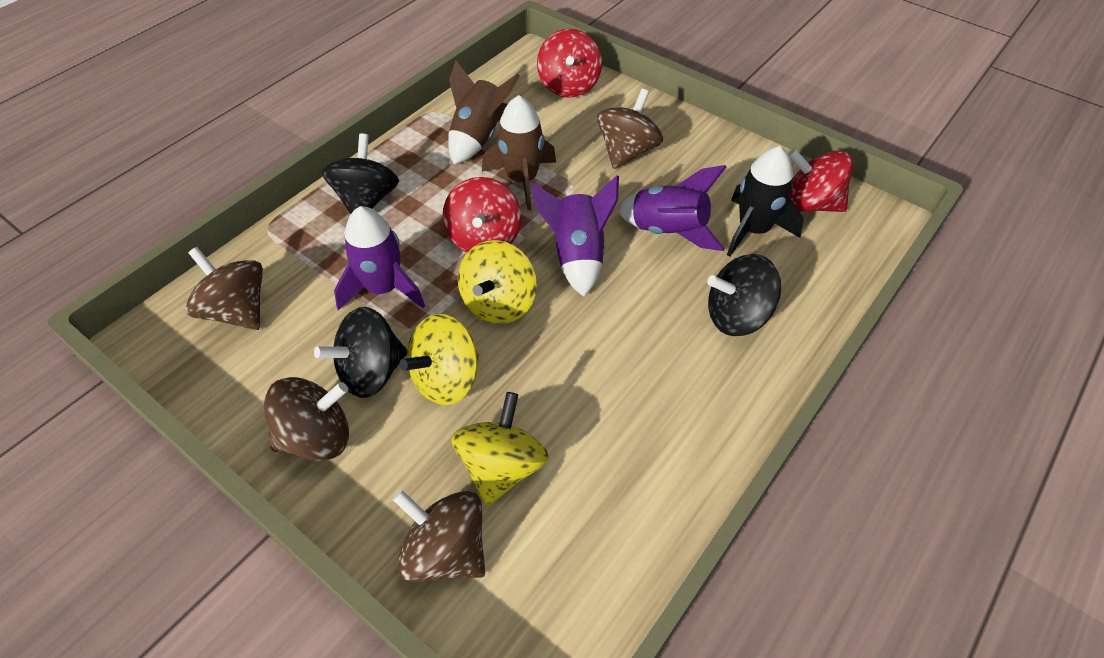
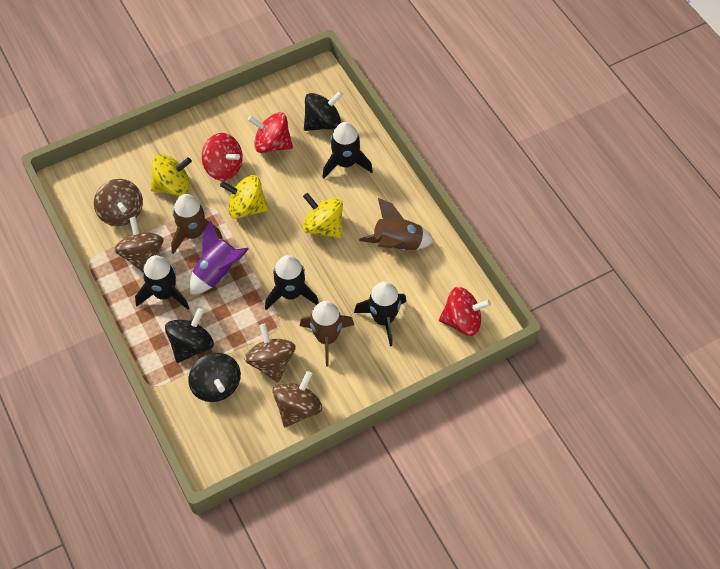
black rocket: [727,146,804,256] = 1 -> [135,255,189,310] [265,255,319,310] [322,122,373,178] [354,281,407,347] = 4
brown rocket: [448,60,520,164] [482,95,556,210] = 2 -> [171,194,223,254] [300,301,354,366] [359,198,434,251] = 3
purple rocket: [334,206,425,310] [531,175,619,297] [617,165,726,251] = 3 -> [189,220,249,295] = 1

